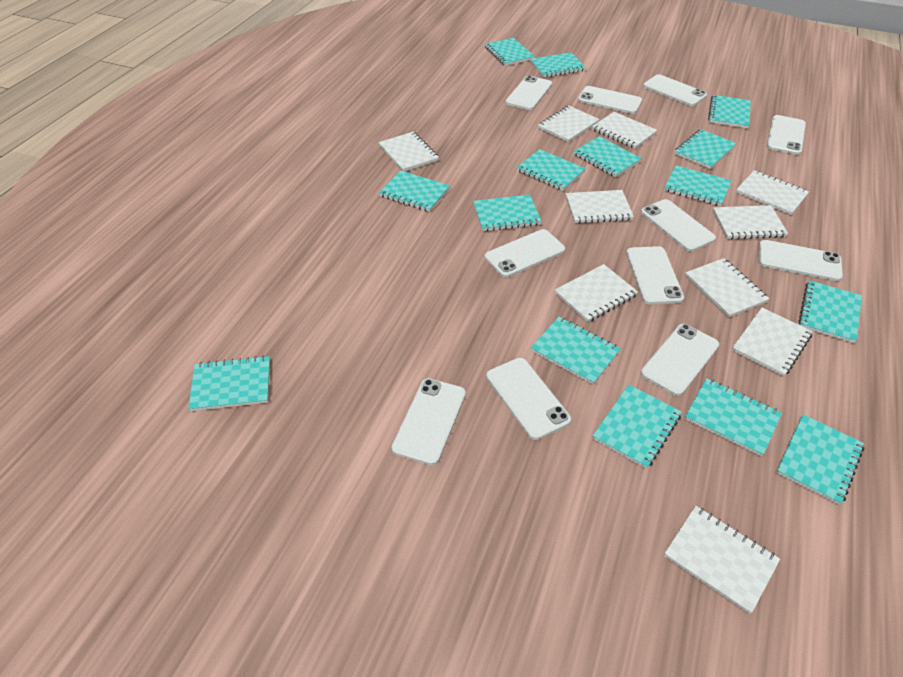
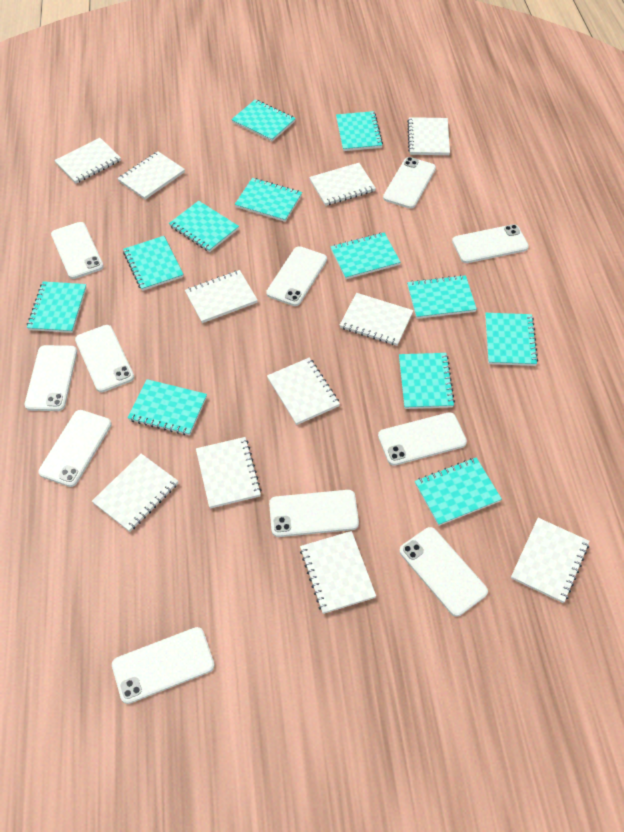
turquoise notebook: [188,355,270,411] [379,170,450,212] [473,194,542,231] [485,38,535,66] [517,149,586,191] [530,52,586,78] [531,317,621,385] [573,136,642,177] [592,385,682,469] [664,166,732,206] [674,129,737,169] [685,378,782,457] [708,95,751,129] [776,414,864,505] [798,280,862,343] = 15 -> [27,281,87,333] [123,236,184,291] [128,379,207,436] [169,201,239,252] [231,99,296,142] [235,178,302,222] [331,232,401,279] [336,111,383,151] [399,353,455,409] [407,275,477,319] [415,457,502,526] [485,313,538,366] = 12
white notebook: [379,131,439,172] [538,106,599,142] [555,264,638,322] [566,190,634,224] [592,112,657,149] [664,506,780,614] [685,258,769,317] [713,205,788,239] [732,308,813,377] [736,170,809,215] = 10 -> [54,138,121,184] [92,454,178,532] [117,151,185,199] [185,270,258,323] [196,437,261,509] [267,357,340,425] [300,531,376,614] [309,163,376,206] [340,293,413,346] [407,117,450,155] [511,518,590,603] = 11

